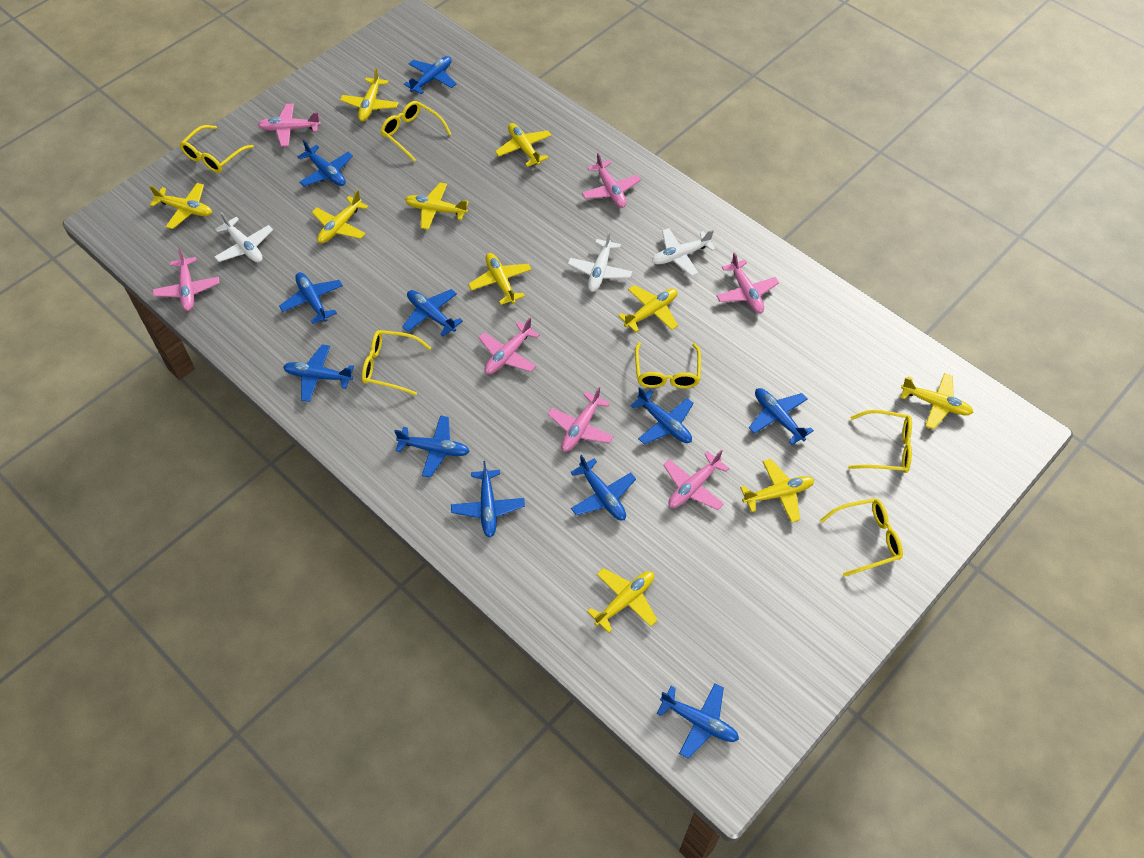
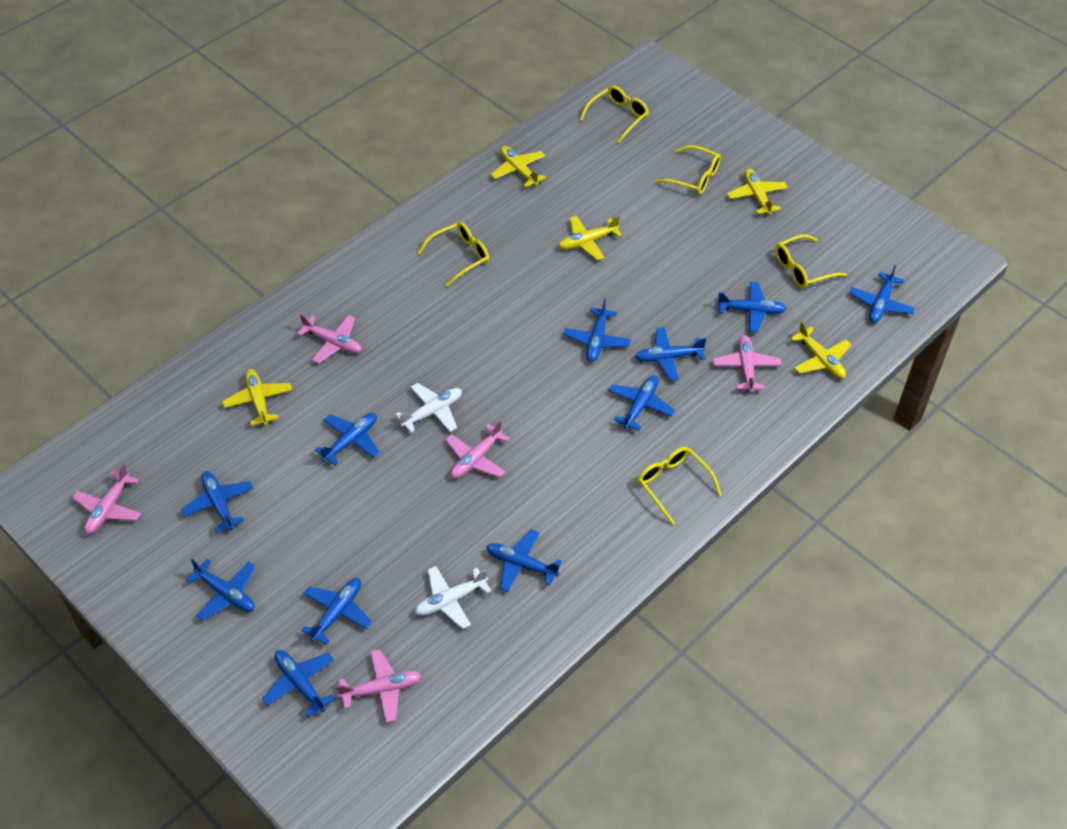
pink plane: [153,249,219,311] [258,104,321,147] [479,318,540,374] [548,387,614,451] [582,153,641,208] [663,450,729,510] [716,252,779,313] = 7 -> [72,464,141,534] [297,314,362,364] [336,649,422,723] [445,420,510,479] [713,335,782,393] = 5
white plane: [215,212,273,262] [568,231,632,292] [652,228,716,276] = 3 -> [395,383,462,433] [415,566,491,629] = 2
yellow glasses: [180,125,254,173] [362,330,431,395] [381,101,451,162] [635,342,701,389] [820,498,903,577] [848,410,912,473] = 6 -> [417,222,489,287] [580,86,649,143] [638,447,721,525] [655,145,721,195] [775,234,847,288] = 5
yellow plane: [150,183,212,229] [312,190,369,243] [340,68,398,121] [405,182,469,230] [468,253,532,305] [495,123,552,167] [587,568,658,633] [618,285,678,332] [740,459,814,523] [900,373,974,429] = 10 -> [222,369,292,426] [491,146,546,188] [558,216,622,260] [727,168,788,215] [790,321,852,379] = 5

